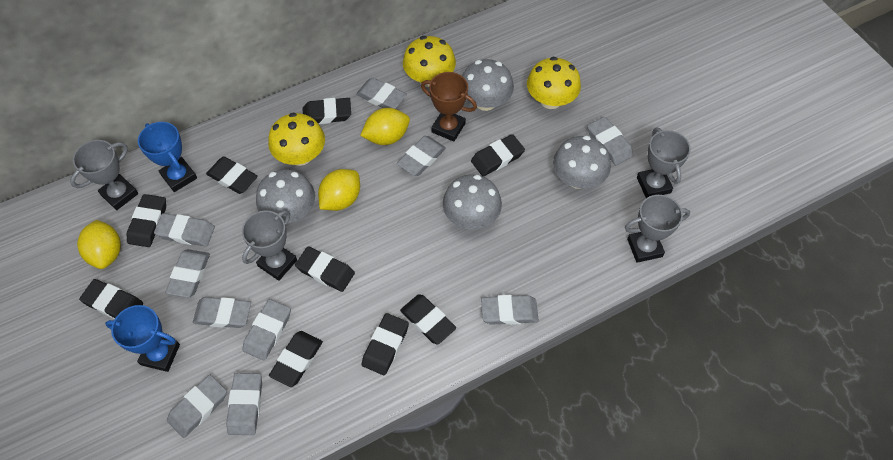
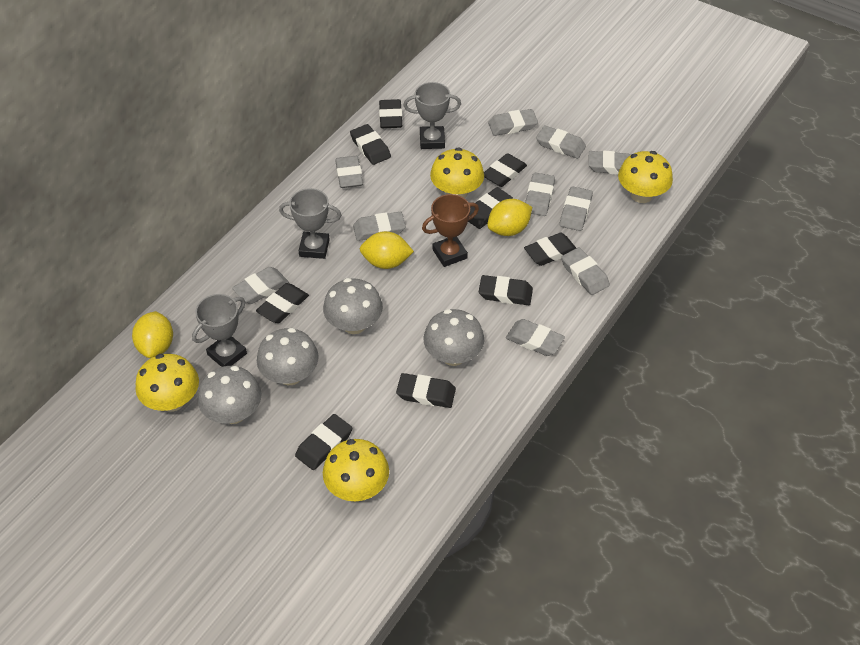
blue trophy: [105,305,180,372] [138,122,197,192] = 2 -> none = 0
grey trophy: [70,140,138,210] [242,210,297,281] [625,195,690,263] [637,127,691,198] = 4 -> [192,294,247,367] [279,188,341,259] [404,82,461,149] = 3
yellow mushroom: [268,113,325,166] [403,36,456,87] [527,57,581,109] = 3 -> [135,354,199,412] [323,439,389,501] [430,147,484,198] [618,151,673,203] = 4

